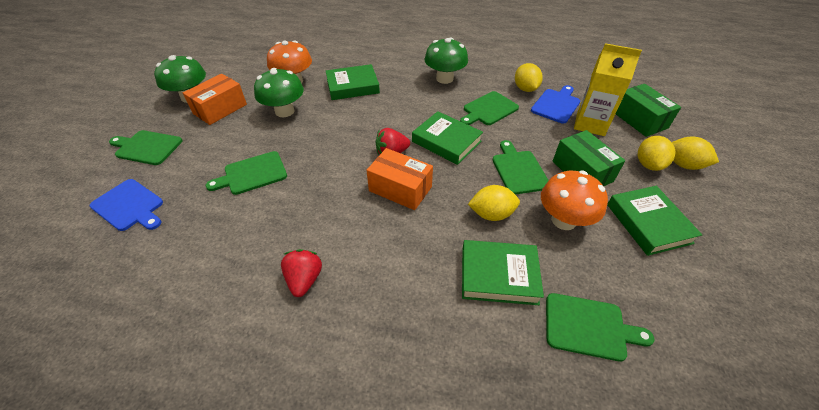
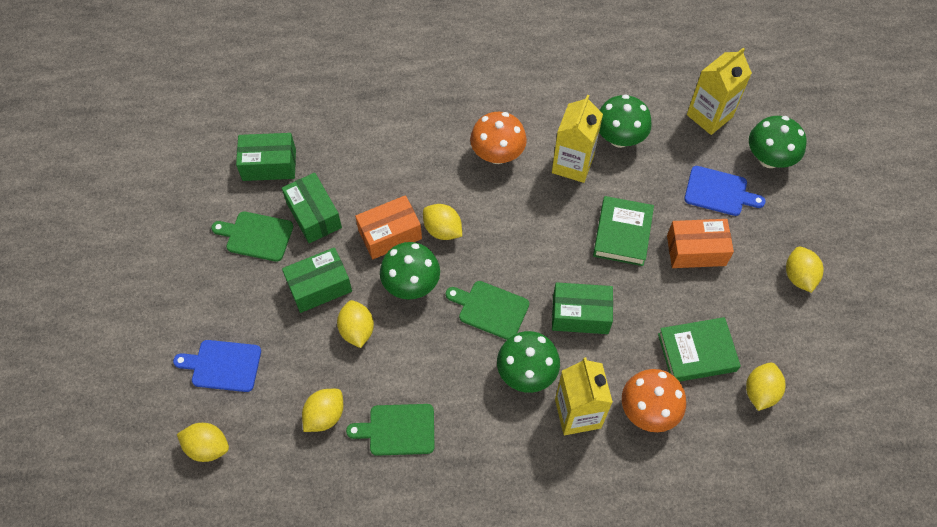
green book: [326,64,380,100] [412,111,483,165] [462,240,544,305] [607,186,702,256] = 4 -> [593,196,654,266] [658,317,741,382] = 2
green box: [552,130,625,186] [616,84,681,137] = 2 -> [236,133,296,181] [282,173,342,243] [282,247,352,313] [552,282,613,334] = 4
green cutting board: [109,130,182,165] [206,151,287,195] [460,91,519,125] [493,140,549,195] [546,293,654,362] = 5 -> [211,212,293,262] [346,404,434,456] [446,281,529,340] = 3
green mushroom: [154,55,206,103] [254,68,304,117] [424,38,468,84] = 3 -> [380,242,440,299] [497,331,560,393] [599,94,652,148] [749,116,806,168] = 4
red strawberry: [281,249,322,297] [376,128,410,155] = 2 -> none = 0
yellow carton: [574,43,642,136] = 1 -> [552,95,603,183] [555,357,613,435] [687,48,752,135] = 3
yellow lemon: [468,185,520,221] [515,63,543,92] [638,136,676,171] [672,137,719,170] = 4 -> [177,423,229,462] [302,389,343,432] [337,300,374,348] [423,204,462,240] [746,362,785,411] [786,247,823,293] = 6

